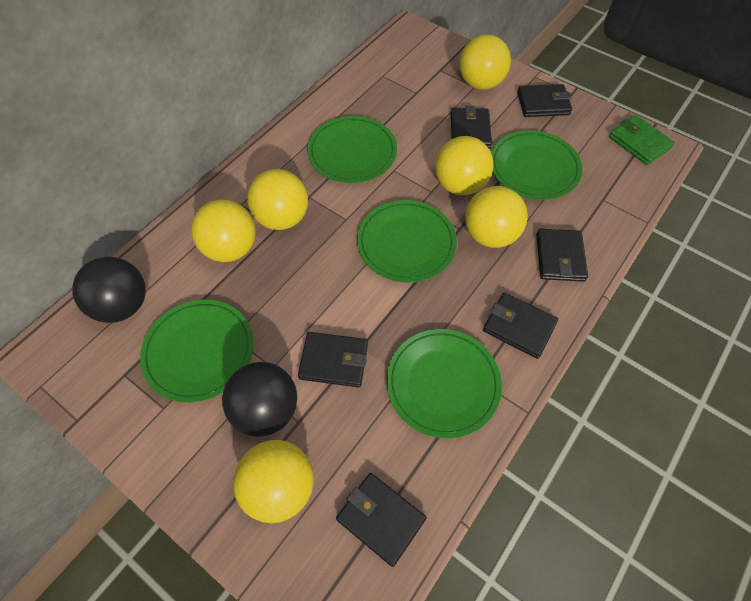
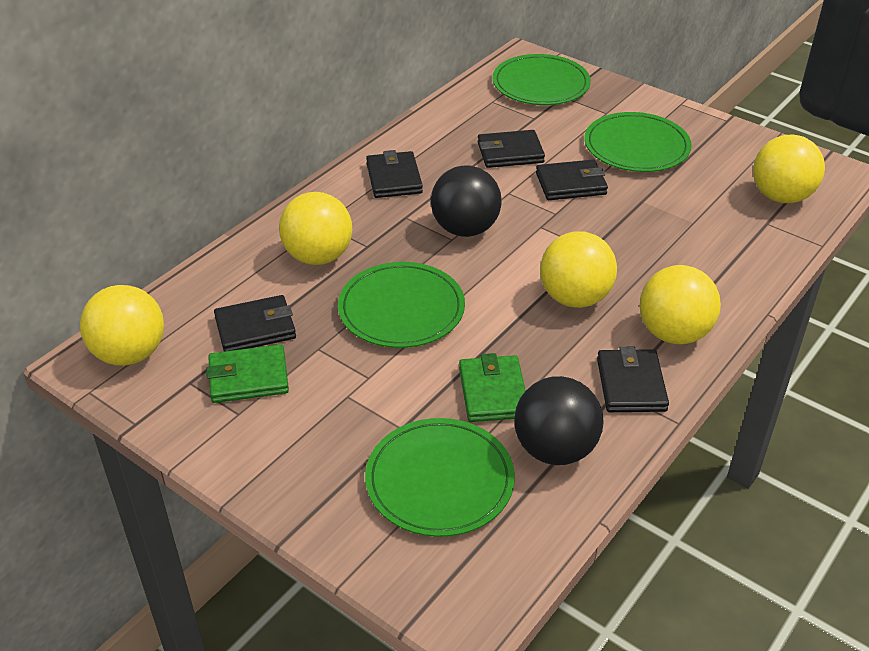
black wallet: [298,332,368,387] [336,473,427,567] [451,106,492,149] [483,292,558,359] [517,84,572,117] [536,229,588,282] = 6 -> [214,295,296,351] [366,150,423,198] [478,130,545,168] [536,160,608,200] [597,346,669,412] = 5
green plate: [140,300,253,402] [307,116,397,183] [357,200,457,283] [386,329,502,438] [491,130,582,200] = 5 -> [338,262,465,348] [365,418,515,537] [492,54,591,105] [584,112,692,172] = 4
green wallet: [609,115,675,165] = 1 -> [206,344,289,403] [459,353,526,422] = 2
yellow ball: [191,200,256,262] [233,440,314,523] [247,169,308,230] [435,136,494,195] [459,35,511,90] [465,186,528,248] = 6 -> [80,285,164,366] [279,192,352,265] [540,231,617,308] [640,265,721,344] [753,135,825,203] = 5

